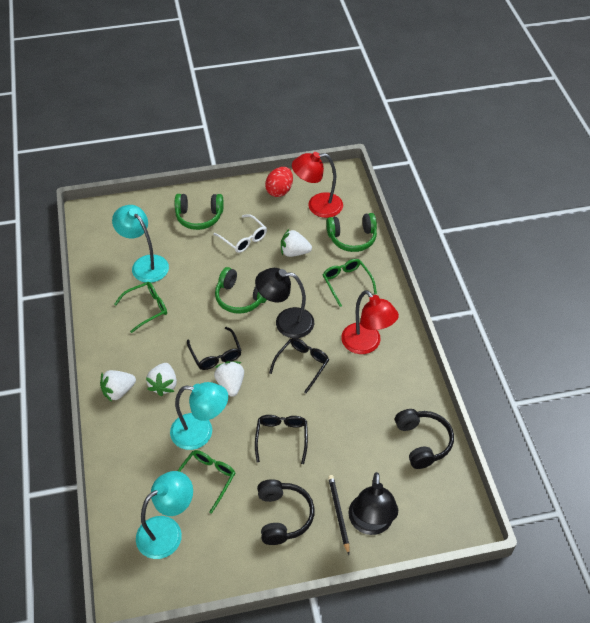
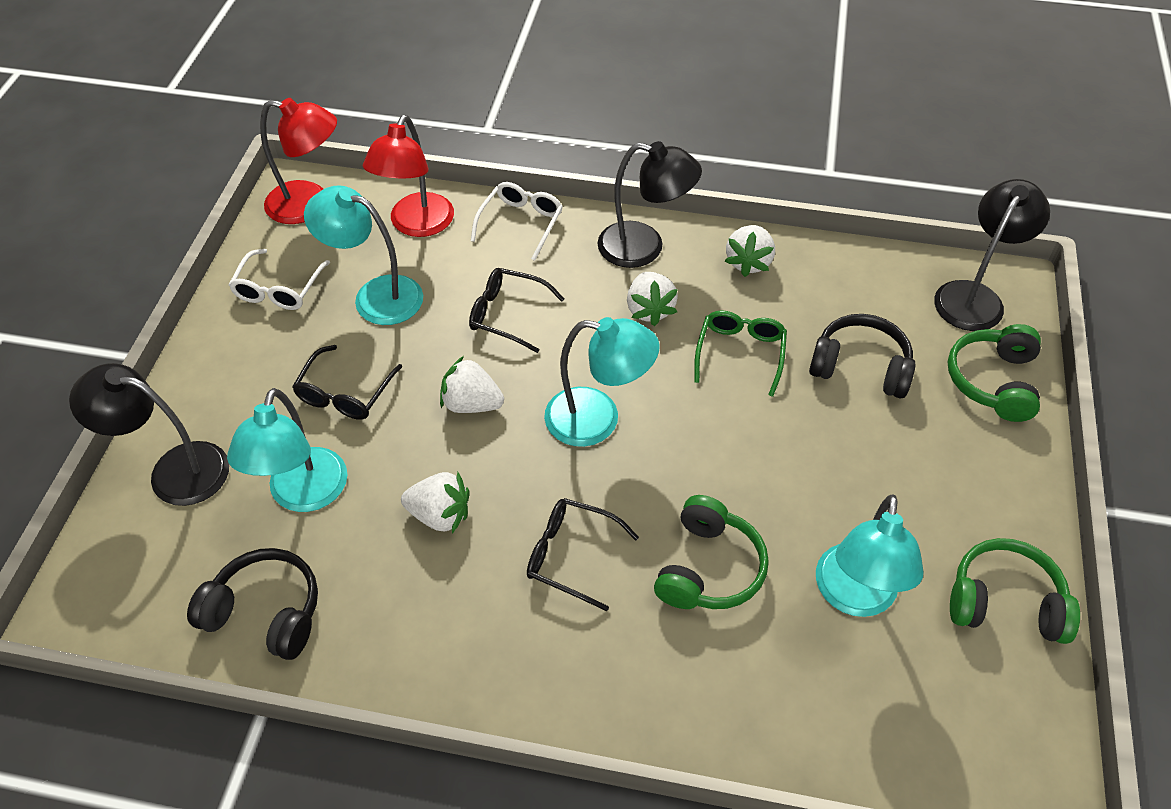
black lamp: [255,268,314,338] [348,472,398,535] = 2 -> [69,363,229,506] [597,141,702,268] [934,179,1050,331] = 3
black pencil: [328,475,349,555] = 1 -> none = 0
green glasses: [114,282,167,333] [178,450,235,514] [323,259,377,307] = 3 -> [694,310,787,397] = 1
red egg: [265,167,293,197] = 1 -> none = 0
turquoise lamp: [112,205,169,283] [136,471,193,559] [170,382,228,450] = 3 -> [227,388,347,512] [304,185,423,325] [544,317,660,447] [816,494,924,617] = 4
white glasses: [213,214,267,253] = 1 -> [229,249,330,310] [471,182,563,261] = 2

